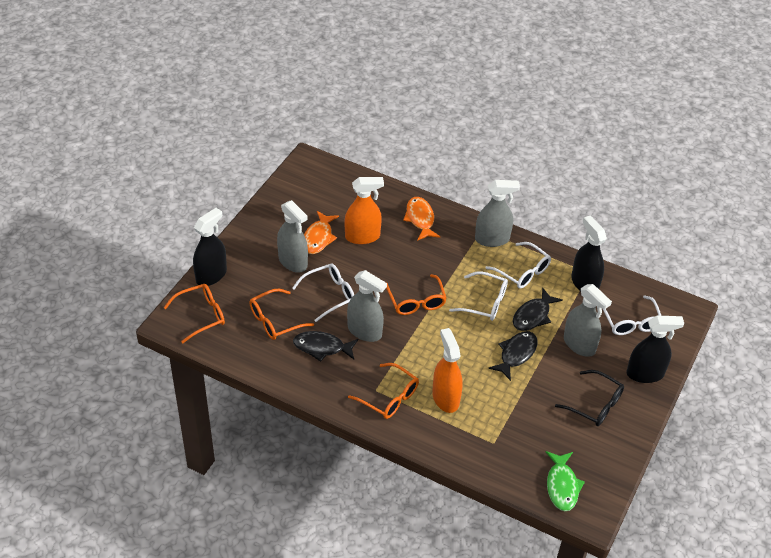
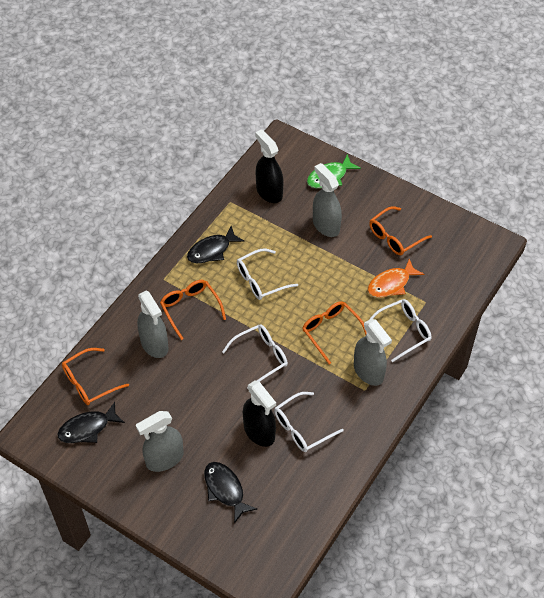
black glasses: [555,370,624,426] = 1 -> none = 0
black spray bottle: [193,208,227,286] [571,215,607,291] [626,315,684,383] = 3 -> [243,380,276,447] [255,129,283,203] = 2
orange fish: [304,211,339,254] [403,197,440,241] = 2 -> [368,259,424,298] = 1
orange spray bottle: [345,177,384,244] [432,328,463,413] = 2 -> none = 0

